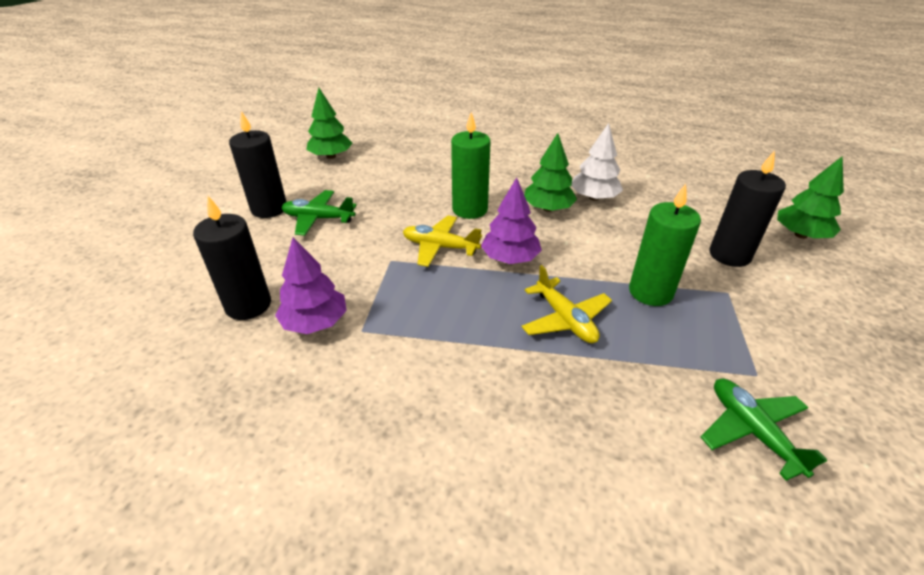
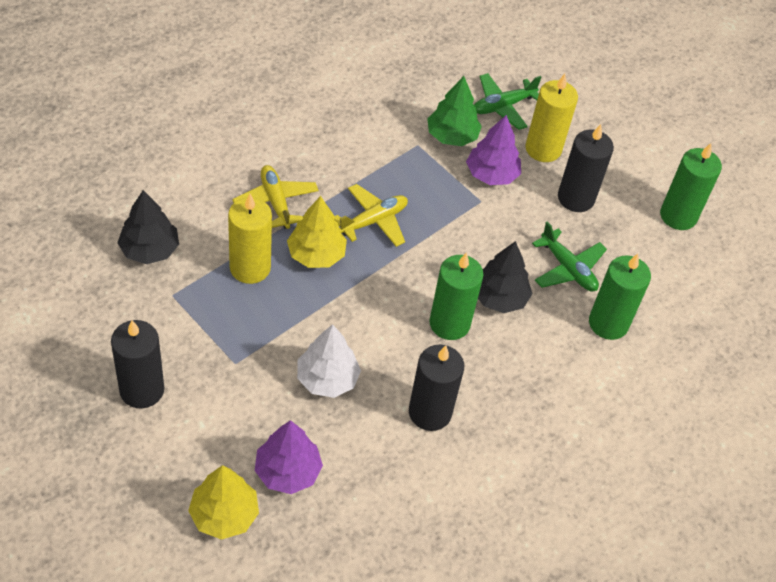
black tree: none = 0 -> [117,190,179,264] [478,241,532,313] = 2
green candle: [451,112,491,219] [629,184,701,306] = 2 -> [429,252,484,340] [589,254,651,340] [660,143,722,230] = 3
green tree: [307,88,352,159] [524,133,577,212] [777,156,844,239] = 3 -> [427,76,482,146] = 1
yellow candle: none = 0 -> [228,194,272,284] [525,74,578,162] = 2
yellow tree: none = 0 -> [188,465,259,540] [287,196,347,268] = 2

